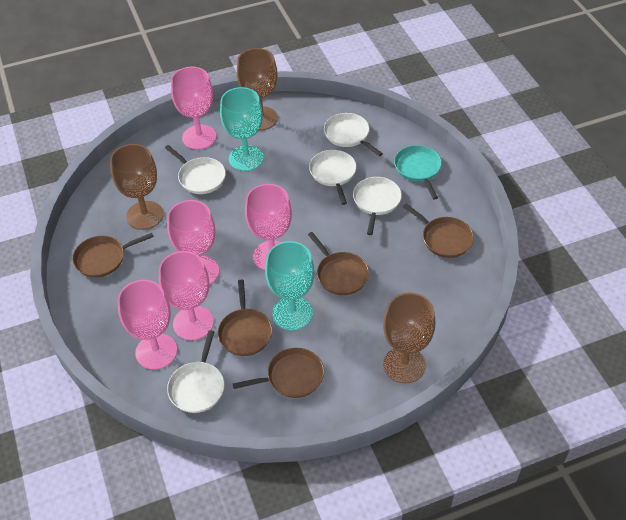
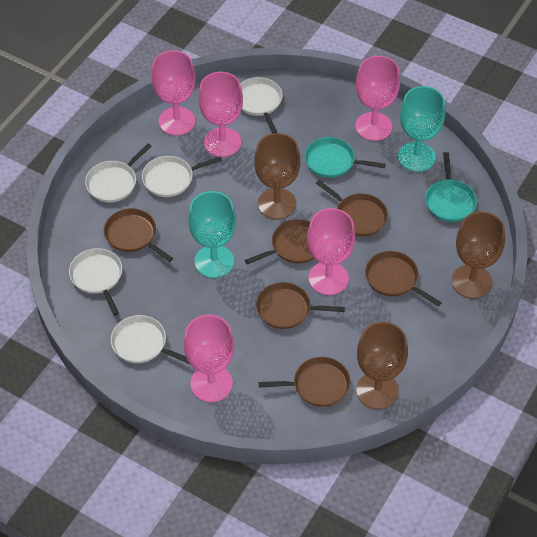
brown pan: [72,233,154,278] [218,280,272,356] [233,348,324,398] [308,232,369,295] [403,204,474,258] = 5 -> [104,208,173,262] [245,219,314,265] [256,282,345,329] [259,357,350,407] [316,180,388,237] [365,251,442,307] = 6
turquoise pan: [394,145,442,200] = 1 -> [305,137,386,178] [425,152,477,222] = 2

